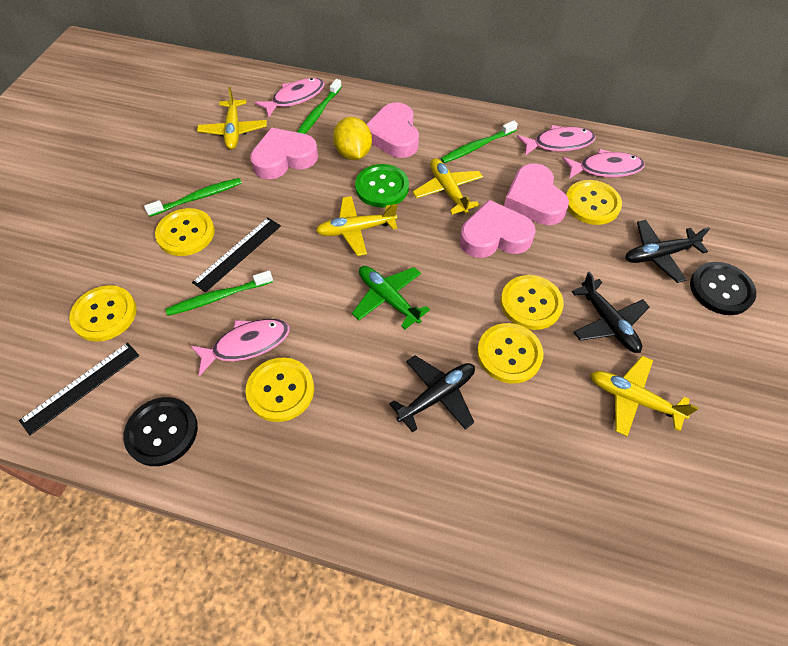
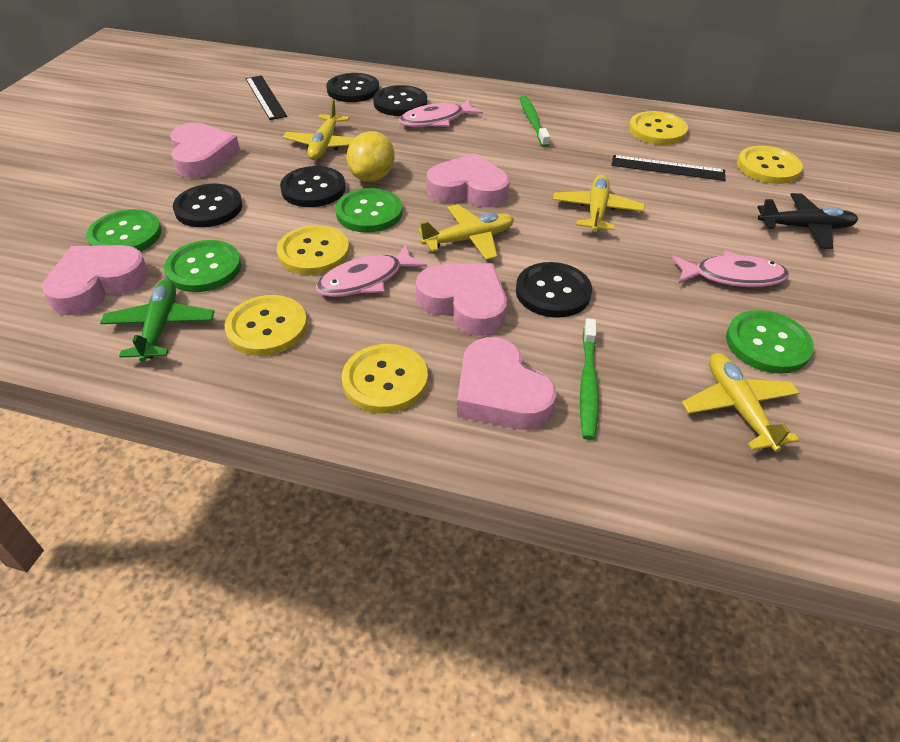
black button: [123,397,198,466] [690,262,756,315] = 2 -> [173,184,242,227] [280,166,346,207] [326,73,380,102] [373,85,427,116] [516,262,592,318] = 5
black plane: [389,355,475,433] [572,272,650,353] [625,220,710,283] = 3 -> [757,193,858,249] = 1
green button: [355,164,409,207] = 1 -> [86,209,162,252] [164,240,241,292] [335,188,403,233] [726,310,814,374] = 4
green toothbrush: [144,178,242,217] [166,271,273,316] [297,79,342,134] [441,120,518,163] = 4 -> [520,96,550,147] [580,319,599,440] = 2
pink fish: [191,319,290,376] [255,78,325,118] [517,125,596,156] [562,149,645,179] = 4 -> [316,244,427,297] [399,99,483,127] [672,251,789,287] = 3
pink heart: [250,128,318,179] [366,102,419,158] [460,200,536,258] [504,163,569,225] = 4 -> [42,245,149,316] [170,122,240,178] [416,263,507,336] [427,153,510,207] [457,337,557,430] = 5
yellow button: [69,285,137,342] [155,208,215,256] [246,357,314,422] [477,323,544,384] [501,275,564,330] [566,180,622,225] = 6 -> [225,295,307,356] [277,225,350,275] [342,344,428,413] [629,111,688,145] [737,146,803,184] = 5

